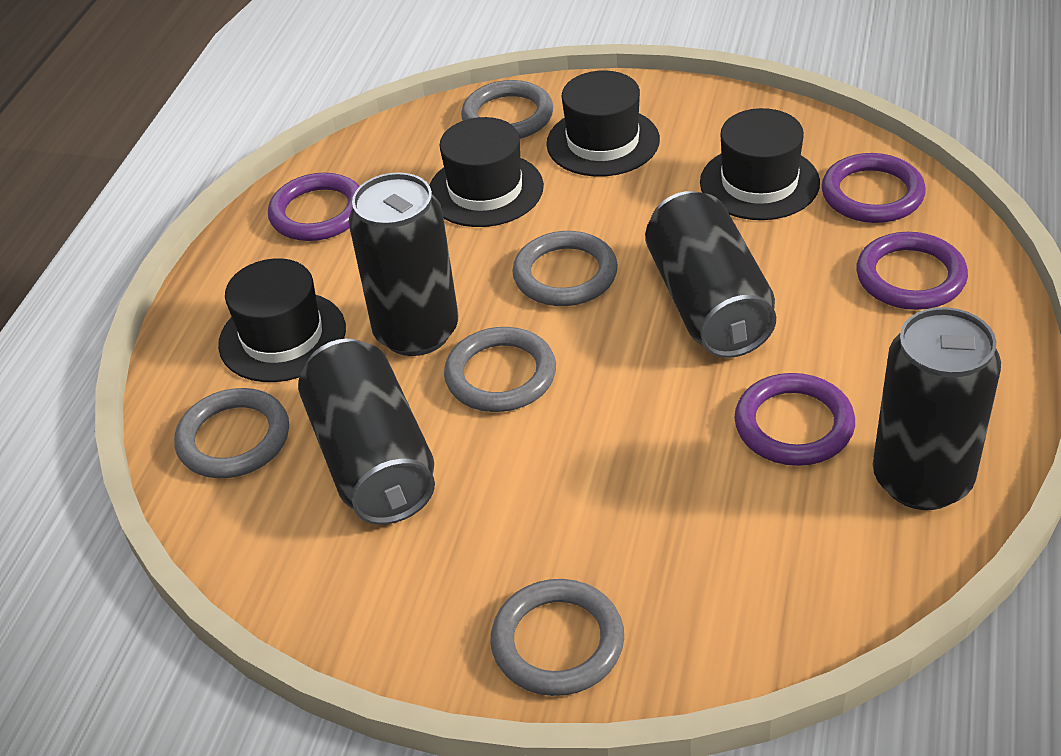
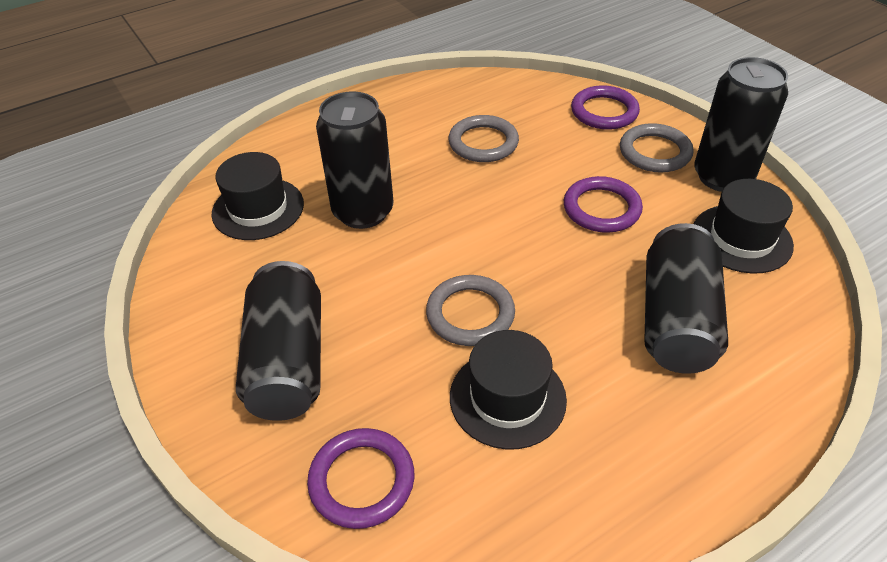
black hat: [218,258,346,382] [429,117,544,227] [546,70,660,177] [700,108,820,220] = 4 -> [211,152,304,240] [450,330,567,449] [694,179,794,274] = 3
grey ring: [174,388,289,479] [444,327,556,412] [461,80,553,139] [490,579,624,696] [512,231,618,306] = 5 -> [426,275,515,346] [448,115,519,162] [620,123,694,173] = 3
purple ring: [268,173,360,241] [734,373,855,466] [822,153,926,223] [856,232,968,310] = 4 -> [307,428,414,529] [564,176,643,233] [571,85,640,130] = 3

